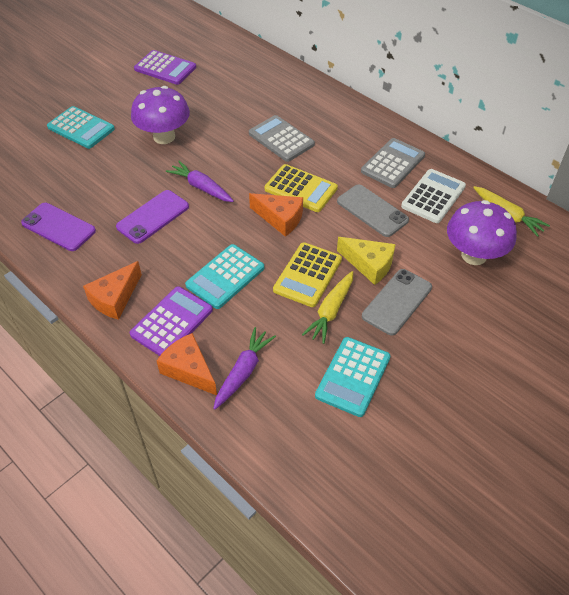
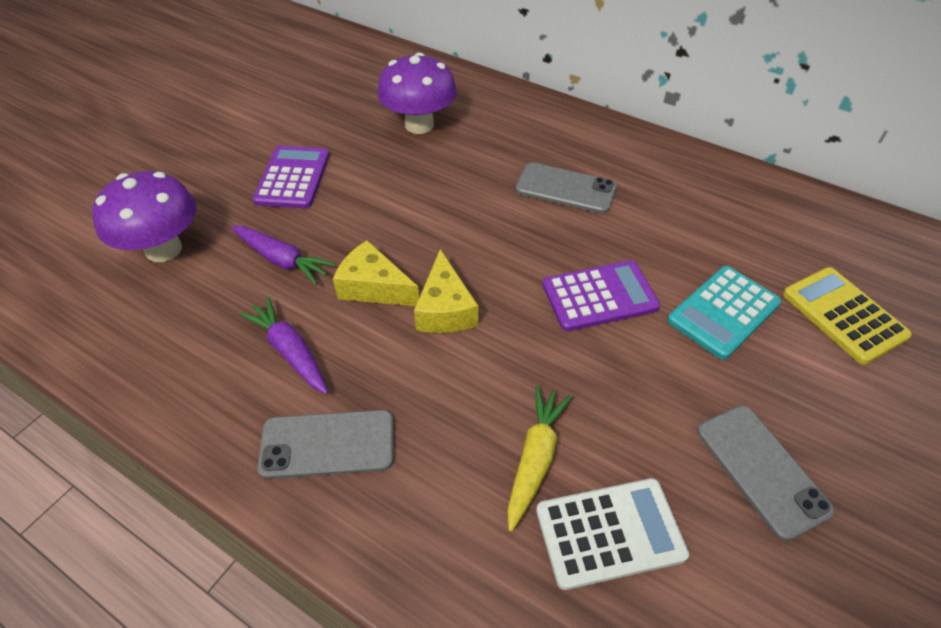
grey calculator: [249,115,315,162] [361,138,425,188] = 2 -> none = 0
grey phone: [337,185,409,237] [362,269,432,335] = 2 -> [257,410,394,479] [516,163,617,214] [697,405,835,541] = 3
orange cheese: [83,261,142,320] [157,333,217,395] [249,193,303,237] = 3 -> none = 0
purple phone: [21,203,96,251] [116,190,189,244] = 2 -> none = 0
turquoise calculator: [47,106,115,149] [185,244,264,309] [315,337,390,417] = 3 -> [667,266,781,360] = 1
yellow calculator: [265,164,338,212] [273,242,342,307] = 2 -> [783,267,912,365] = 1
yellow carrot: [302,271,353,344] [473,186,550,237] = 2 -> [507,385,572,531] = 1
yellow cheese: [337,237,396,285] = 1 -> [333,240,419,306] [414,249,478,333] = 2

